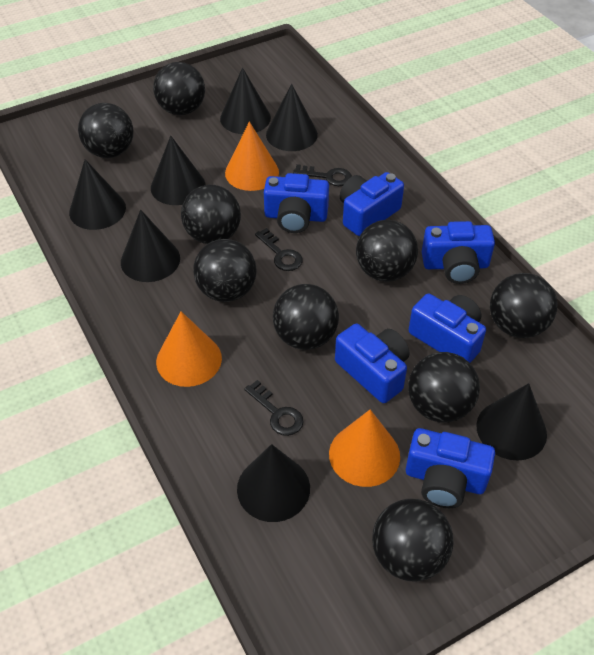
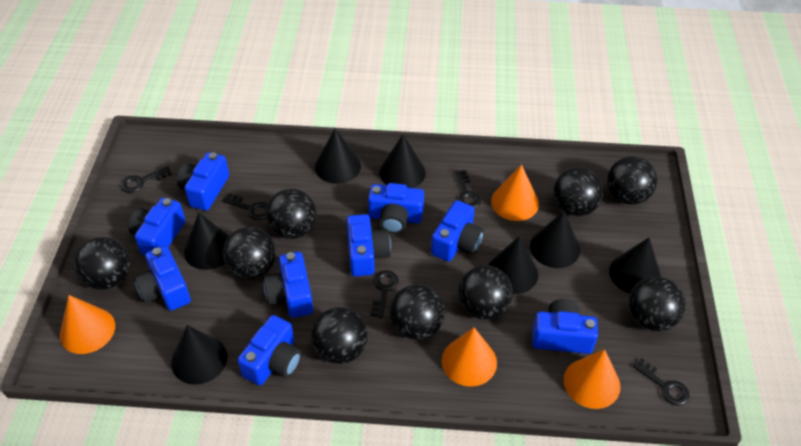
black key: [244,380,304,436] [255,228,303,271] [293,164,352,186] = 3 -> [121,166,172,193] [222,193,268,220] [370,270,399,318] [454,170,481,208] [633,358,689,406] = 5
blue camera: [264,173,329,233] [335,324,409,403] [340,172,404,236] [406,428,495,508] [409,294,486,363] [422,221,495,284] = 6 -> [128,198,185,256] [134,246,191,311] [177,152,229,211] [237,315,301,385] [264,252,313,318] [346,214,391,277] [368,183,424,234] [431,200,484,262] [532,299,598,354] = 9
orange cone: [156,311,222,387] [225,122,279,191] [329,410,400,487] = 3 -> [60,295,115,354] [442,327,497,387] [491,165,539,221] [564,349,621,409] = 4

